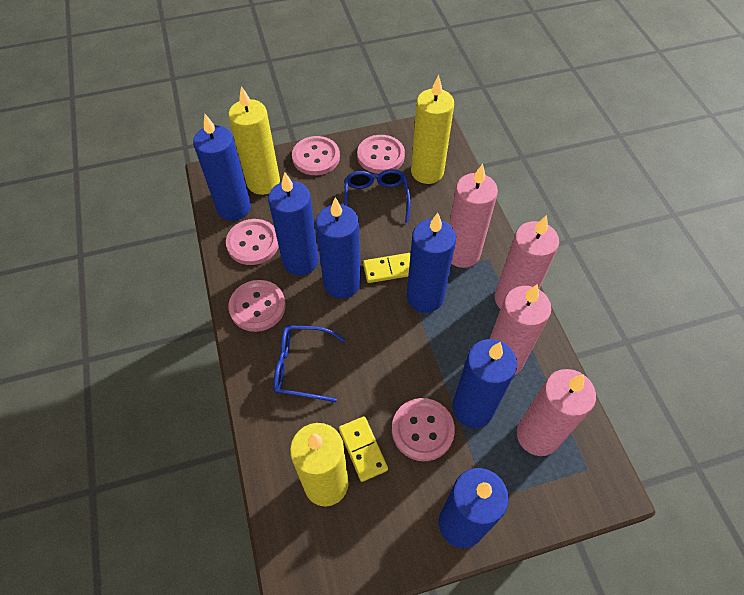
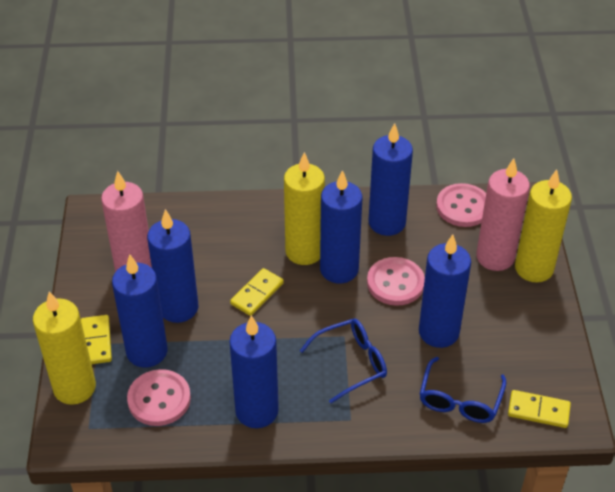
pink button: [226,219,279,265] [229,280,286,332] [292,136,340,175] [357,135,405,174] [392,398,455,461] = 5 -> [127,369,191,426] [367,257,425,306] [436,183,486,227] = 3
pink candle: [449,164,498,268] [490,285,551,375] [495,215,559,309] [517,369,596,456] = 4 -> [101,171,152,272] [476,158,530,271] = 2
yellow domino: [339,416,388,482] [363,253,411,283] = 2 -> [81,315,112,364] [230,268,284,316] [508,390,571,428] = 3

